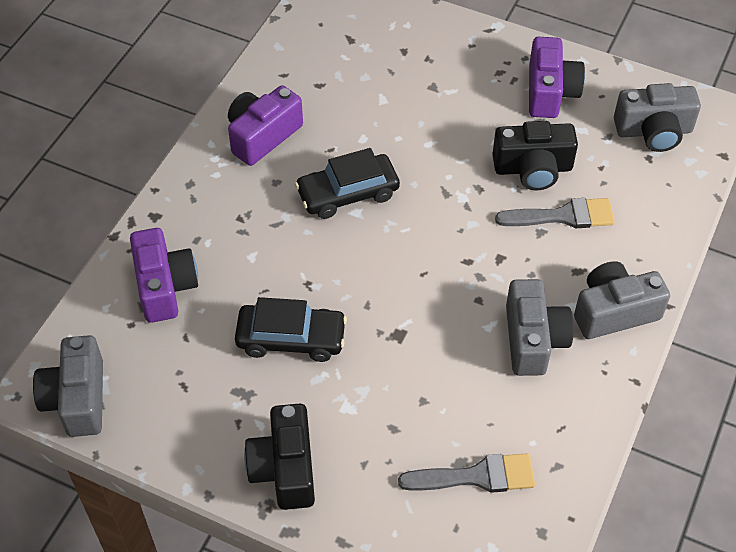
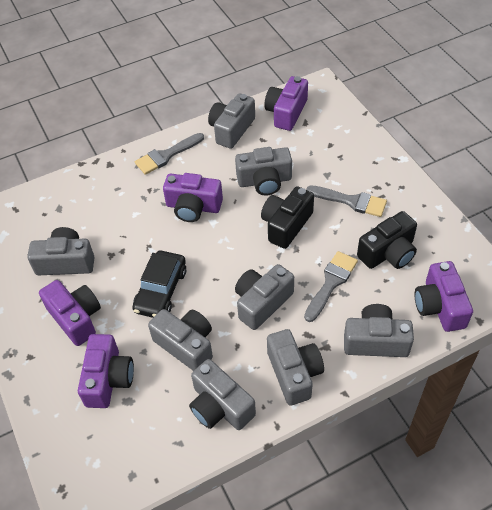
black car: [235,297,347,362] [295,148,400,219] = 2 -> [132,251,186,318] = 1
grey brush: [398,453,535,493] [495,198,615,228] = 2 -> [135,133,204,175] [304,251,358,322] [306,185,387,217] = 3
grey camera: [33,335,103,437] [506,279,574,376] [574,261,670,339] [614,83,701,152] = 4 -> [27,227,95,275] [148,309,213,371] [189,359,256,430] [208,93,255,149] [235,147,292,196] [235,264,294,330] [267,329,324,405] [344,304,414,357] = 8
purple camera: [130,228,198,323] [228,85,303,166] [529,37,585,118] = 3 -> [39,280,101,346] [78,334,134,408] [163,173,223,222] [264,76,308,131] [414,261,473,332] = 5

